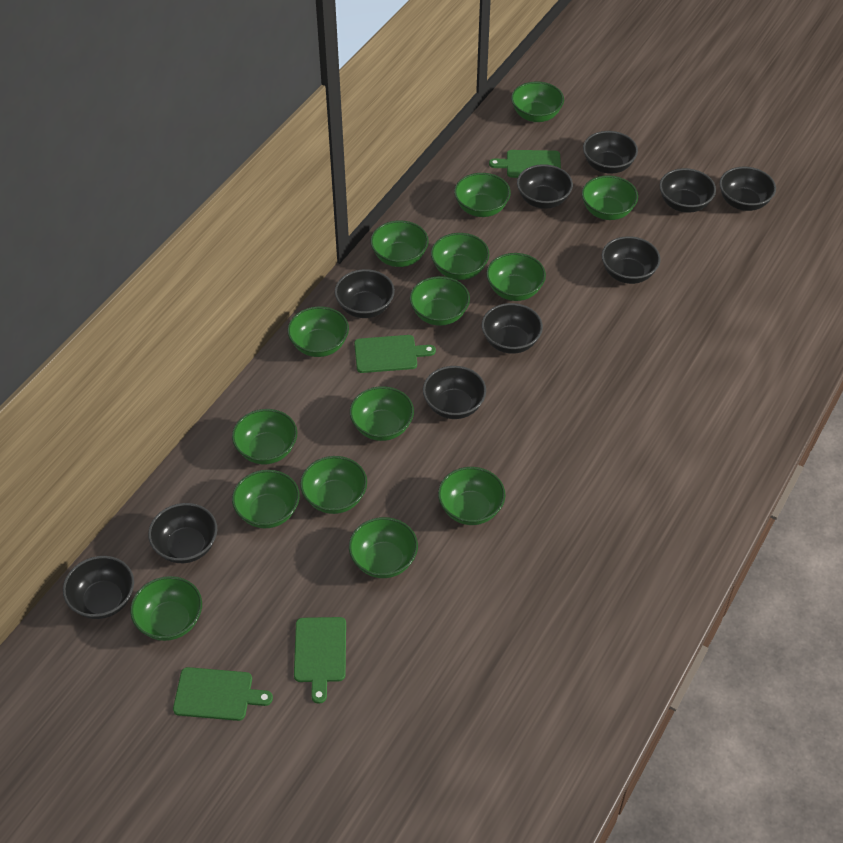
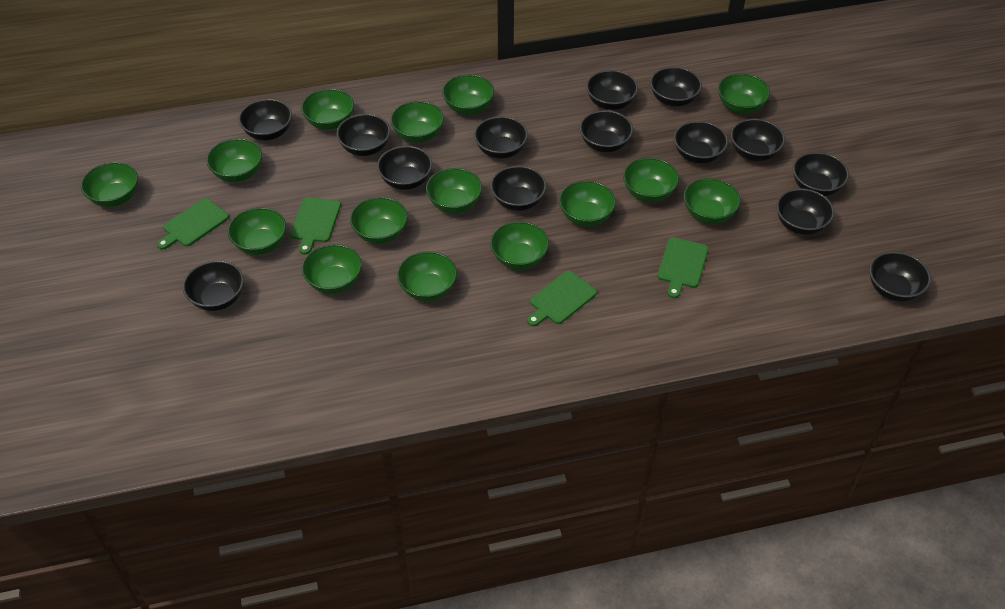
black bowl: [63,556,134,619] [148,503,217,563] [335,269,395,318] [423,366,486,419] [482,303,543,354] [517,164,573,209] [583,131,638,174] [602,236,661,284] [660,168,716,213] [719,167,776,211] = 10 -> [183,260,244,311] [238,99,292,140] [336,114,390,156] [377,146,432,190] [474,116,528,159] [490,166,547,211] [580,110,633,152] [586,70,638,110] [650,67,702,107] [674,121,728,164] [731,119,785,161] [776,188,834,235] [793,152,849,196] [869,251,931,301] = 14

